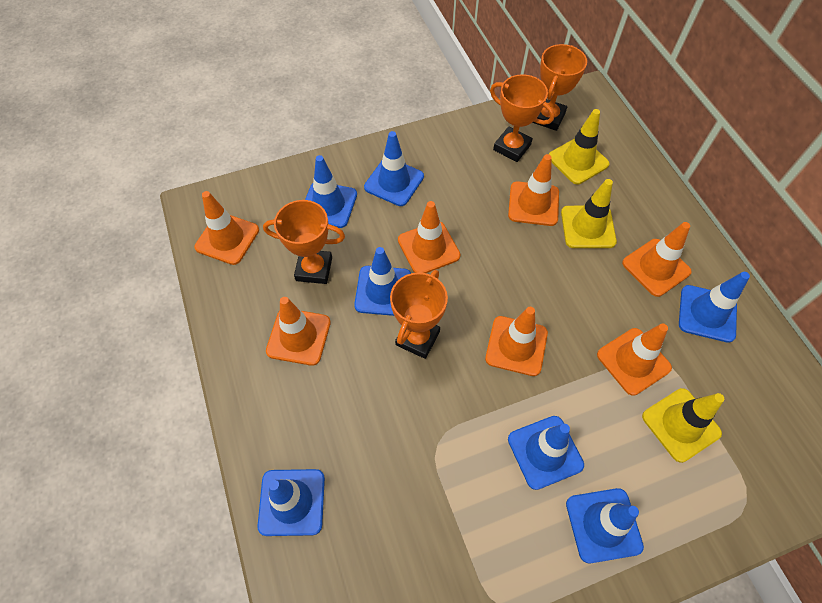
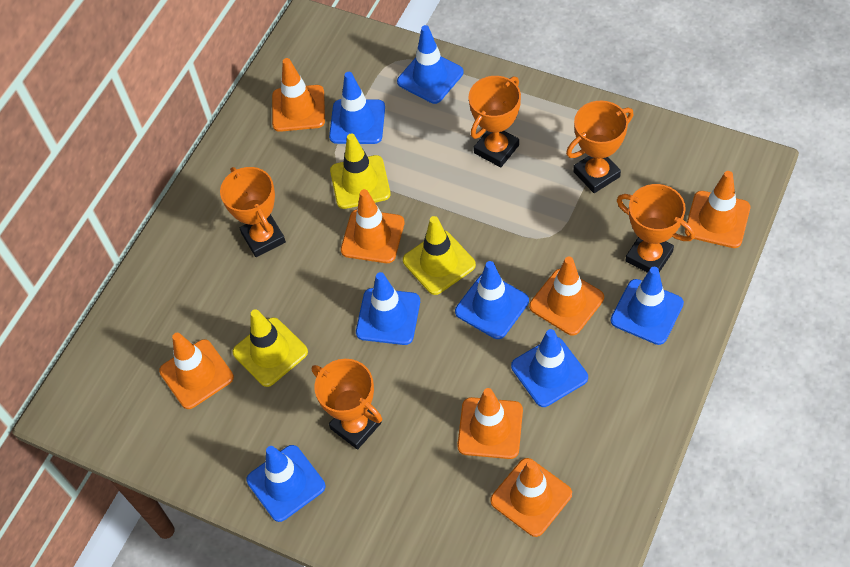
orange trophy: [263,200,345,284] [390,270,448,359] [490,74,554,162] [532,44,587,131] = 4 -> [220,167,286,257] [312,359,382,450] [469,76,521,167] [566,100,634,193] [617,184,695,273] = 5

